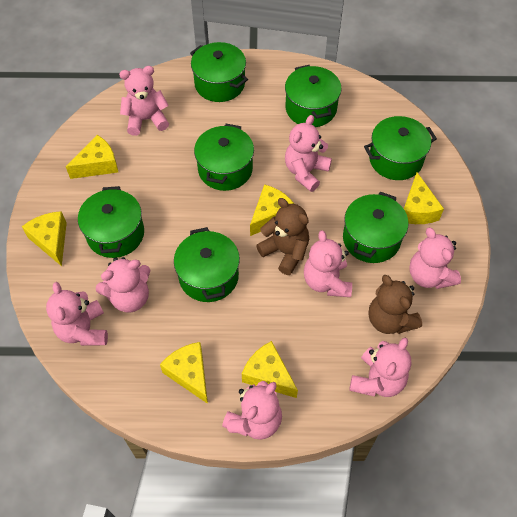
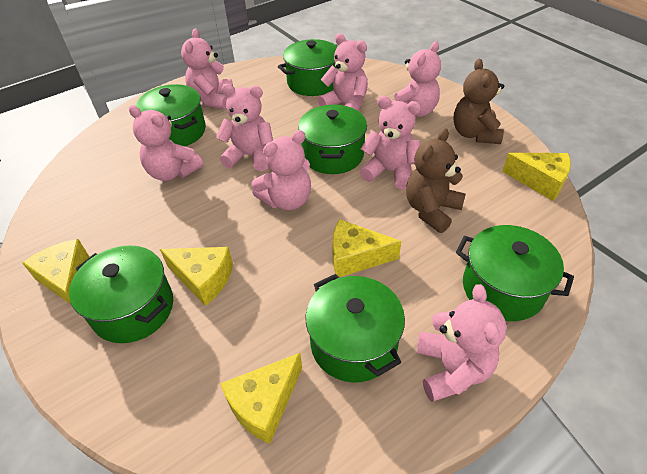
green pot: [78,186,144,258] [174,227,240,302] [190,42,248,102] [194,124,254,191] [285,65,342,127] [343,192,408,263] [364,116,437,180] = 7 -> [69,245,173,343] [135,84,206,146] [278,39,338,96] [298,105,367,174] [306,274,405,383] [456,225,574,321] = 6
yellow cheese: [22,211,67,266] [66,135,118,179] [160,342,208,404] [242,341,298,398] [250,184,294,236] [404,172,444,224] = 6 -> [22,239,89,304] [160,247,233,306] [220,353,302,444] [332,219,401,277] [502,153,571,201] = 5

